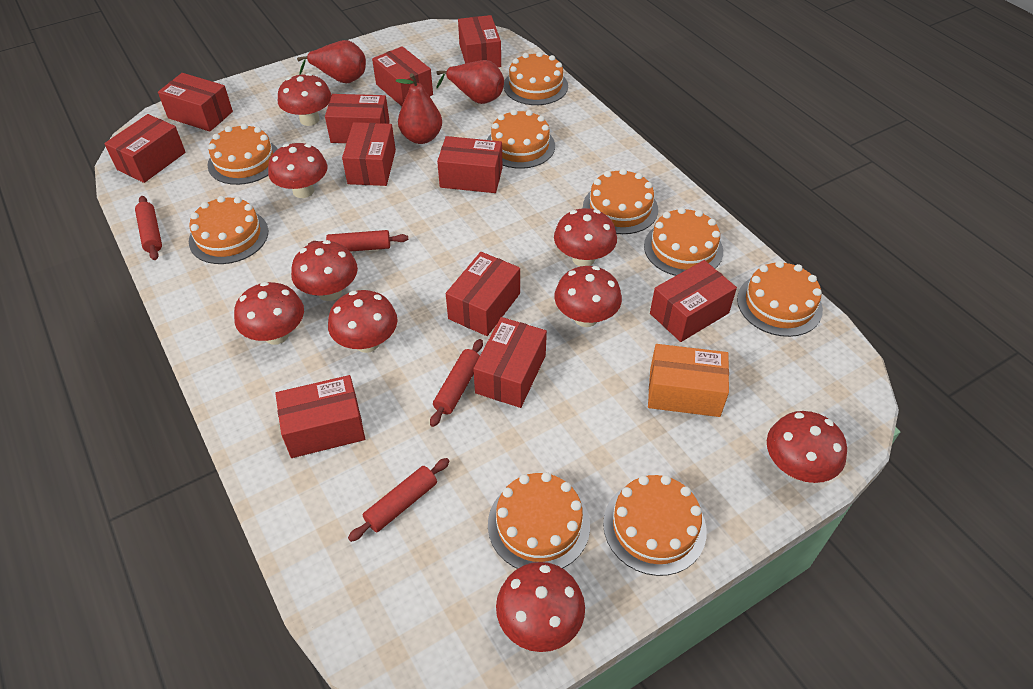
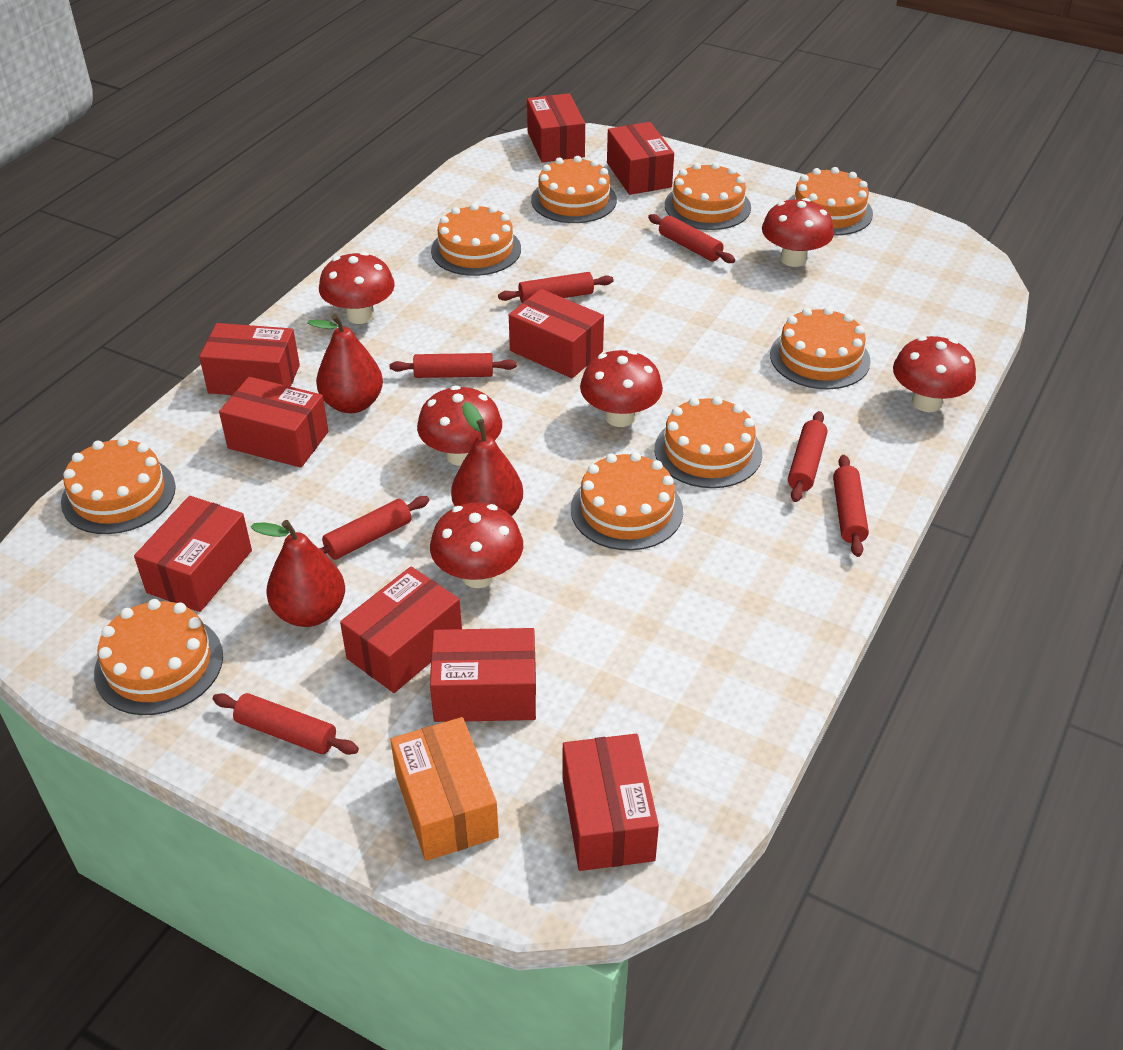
red box: [104,114,186,183] [158,73,233,132] [275,375,365,458] [325,94,390,143] [342,122,396,186] [372,46,433,106] [437,136,502,193] [446,252,520,336] [458,15,501,67] [473,317,547,408] [650,260,737,342] = 11 -> [134,496,252,612] [199,323,300,395] [219,377,329,468] [340,567,462,693] [430,628,536,722] [509,289,604,378] [527,93,585,162] [563,734,659,871] [607,122,674,195] = 9
red mushroom: [234,282,304,345] [268,143,327,198] [278,73,332,126] [291,240,358,301] [328,290,398,353] [496,562,585,652] [554,208,617,266] [554,266,622,327] [767,411,847,483] = 9 -> [319,252,395,324] [417,386,502,466] [430,502,523,588] [580,350,663,427] [762,198,834,267] [893,336,976,412] = 6
red rolling pin: [135,196,162,260] [308,230,408,252] [348,458,450,542] [430,339,483,427] = 4 -> [213,693,359,755] [319,496,429,560] [390,353,517,378] [498,272,614,303] [648,214,735,263] [788,411,828,502] [833,455,869,557] = 7

